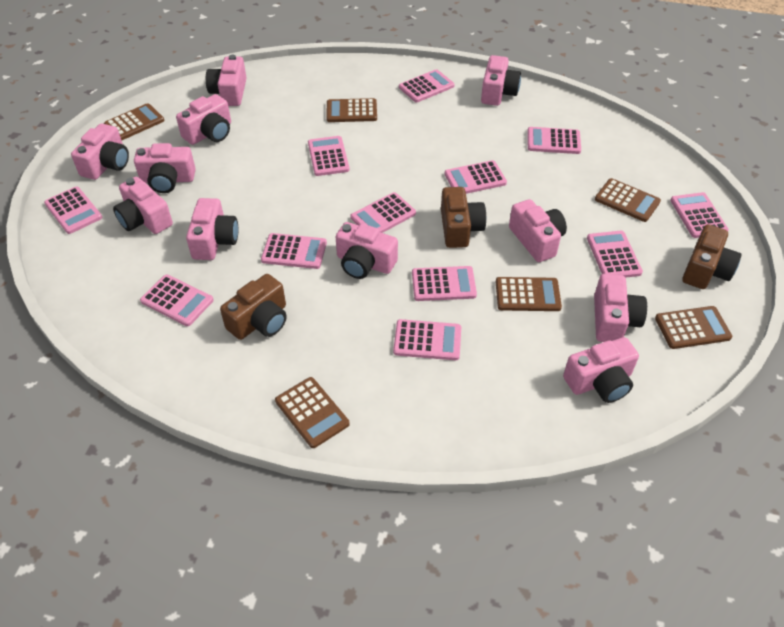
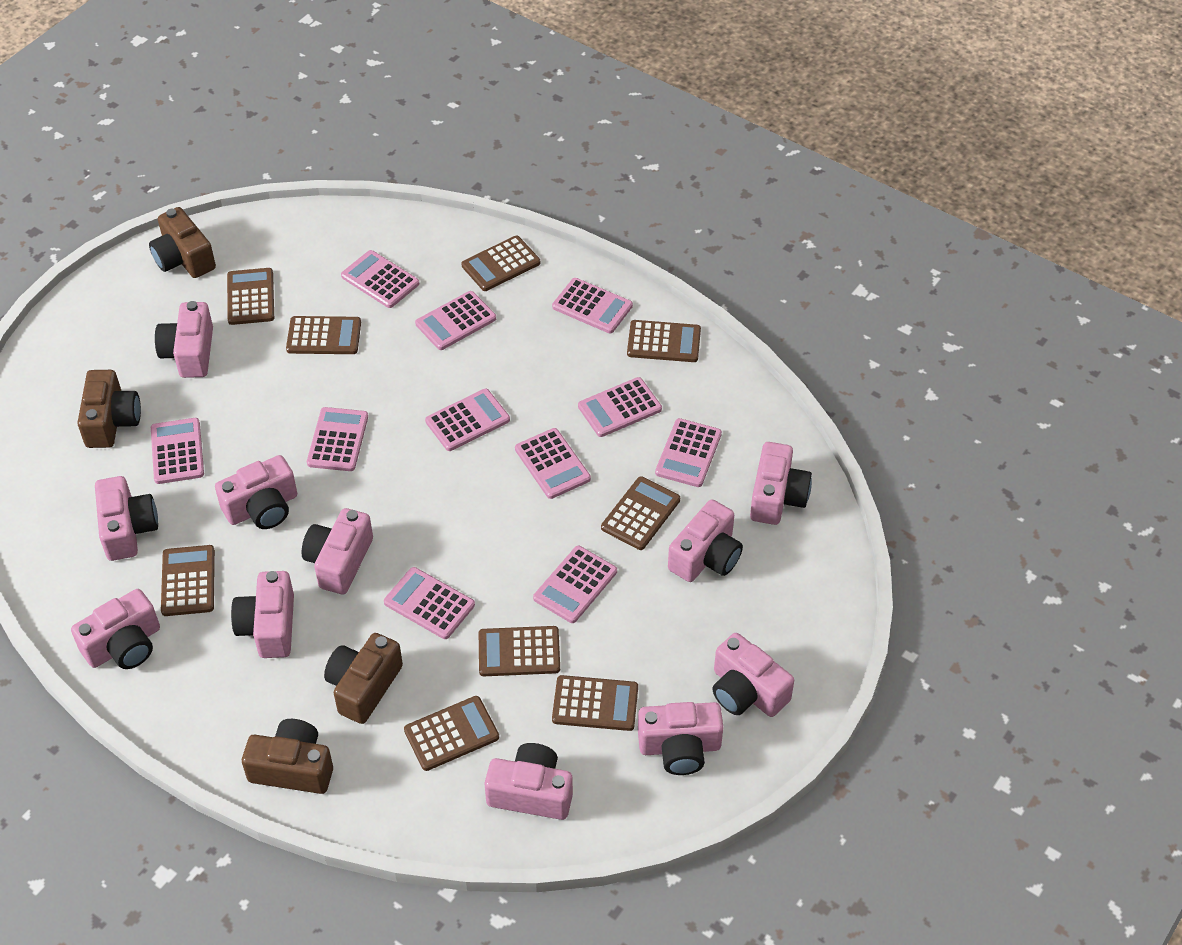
brown calculator: [104,103,164,140] [275,377,350,448] [326,98,377,122] [496,277,562,311] [595,178,661,222] [655,306,732,349] = 6 -> [161,545,215,616] [227,268,274,325] [286,316,361,354] [404,696,499,771] [461,236,540,291] [479,626,560,676] [552,675,638,731] [601,476,680,550] [627,320,701,362] = 9
brown camera: [220,274,287,340] [441,187,486,248] [682,224,741,289] = 3 -> [77,370,141,448] [149,207,216,278] [242,719,333,794] [324,633,403,724] = 4
pink calculator: [44,186,102,234] [140,275,214,326] [261,233,327,269] [308,136,350,176] [350,192,416,233] [393,319,461,360] [399,69,455,102] [412,266,477,301] [445,160,507,194] [527,127,581,154] [587,231,643,278] [670,192,729,238] = 12 -> [151,418,204,484] [307,407,368,471] [341,250,419,308] [384,567,475,639] [415,291,496,350] [425,389,510,451] [515,428,591,499] [533,546,617,623] [552,278,633,334] [578,377,662,437] [655,418,722,487] = 11

